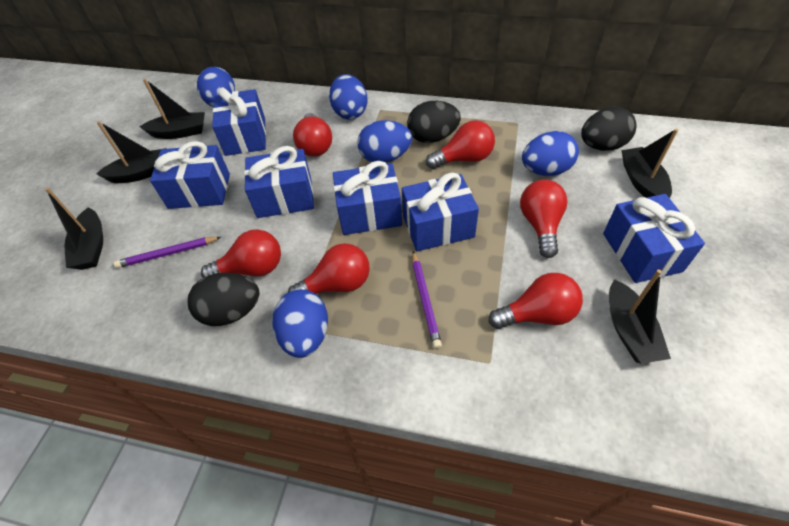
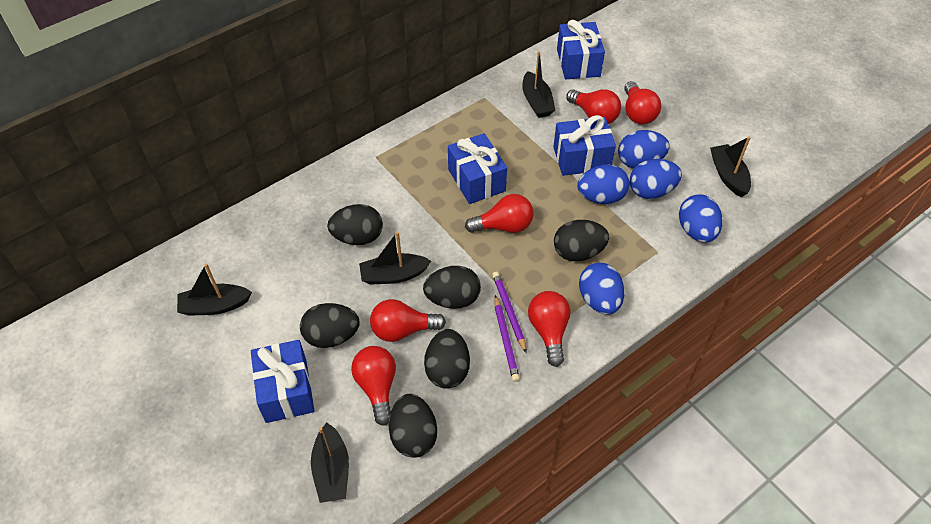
black egg: [188,273,260,326] [407,101,461,143] [581,107,636,151] = 3 -> [300,303,360,348] [327,204,383,245] [389,394,437,458] [423,266,481,309] [424,329,470,389] [554,220,609,261] = 6
blue gift: [150,141,230,209] [212,87,266,156] [244,146,314,218] [333,161,402,235] [402,172,479,251] [603,194,705,283] = 6 -> [251,340,315,423] [448,133,507,204] [553,115,616,176] [557,20,605,79] = 4

